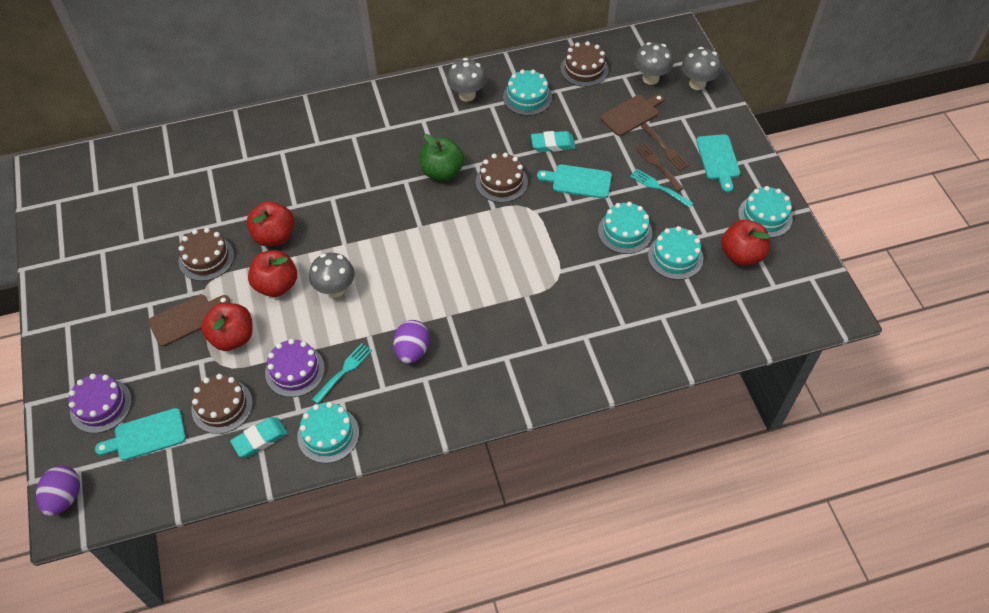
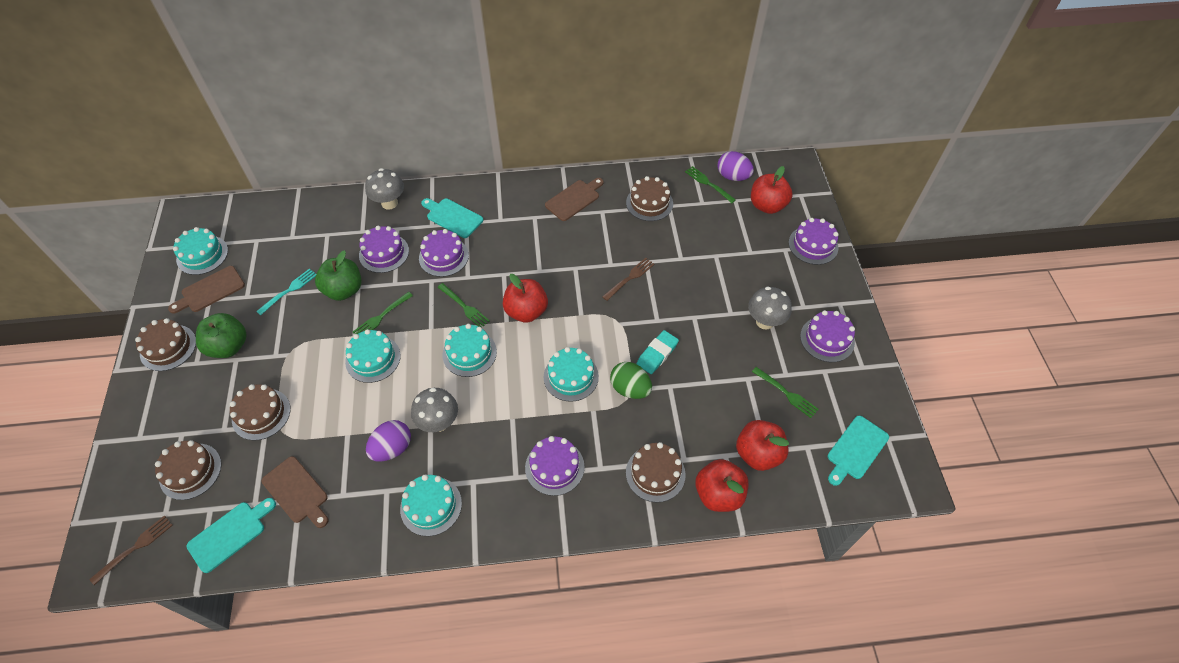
brown cake: [178,228,234,281] [191,374,253,434] [476,153,528,203] [560,41,609,87] = 4 -> [135,318,196,371] [155,440,222,500] [230,384,291,440] [626,176,673,221] [626,442,686,502] = 5
brown cutting board: [148,295,230,347] [600,94,664,136] = 2 -> [168,266,245,313] [262,456,328,528] [545,178,604,221] = 3
green apple: [420,134,464,181] = 1 -> [196,313,247,358] [315,250,361,301] = 2
green egg: none = 0 -> [610,362,652,399] = 1
green fork: none = 0 -> [353,292,413,334] [437,283,490,328] [685,166,736,203] [752,367,819,418] = 4
grey mushroom: [309,253,355,298] [447,58,486,101] [634,42,673,85] [681,47,721,90] = 4 -> [365,168,404,210] [411,388,458,432] [748,287,792,330] = 3
purple cake: [68,374,132,433] [265,339,325,397] = 2 -> [359,226,409,273] [419,229,469,277] [525,436,585,496] [789,218,839,265] [800,310,855,362] = 5
turquoise eraser: [230,417,288,457] [531,131,575,152] = 2 -> [637,330,679,374] = 1
turquoise fork: [312,343,372,404] [630,169,693,208] = 2 -> [256,269,316,315] = 1

